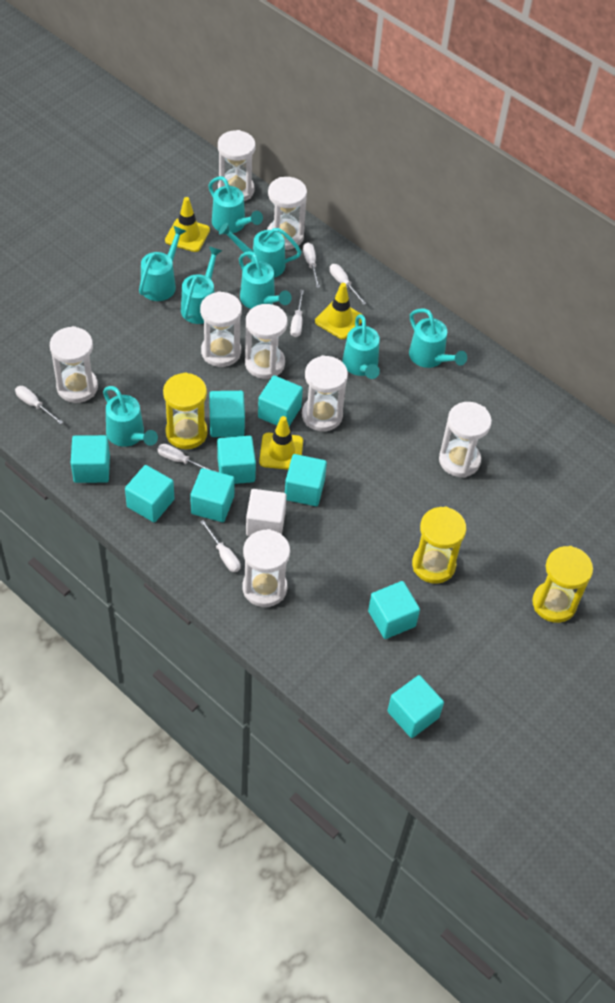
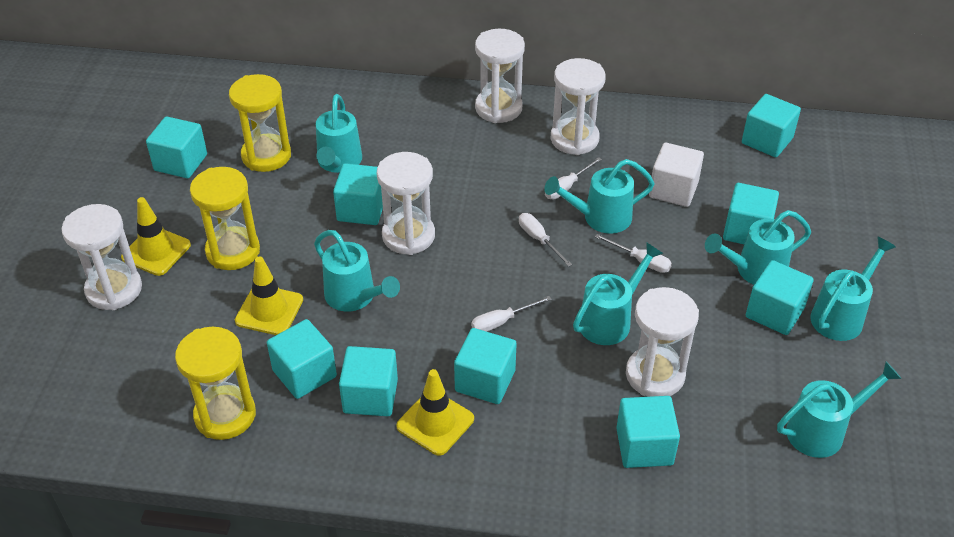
turquoise watering can: [103,386,158,447] [139,226,186,301] [181,247,222,324] [208,176,263,233] [219,223,301,278] [239,251,292,309] [342,314,380,379] [409,308,467,368] = 8 -> [314,230,400,311] [316,94,362,173] [544,159,655,234] [573,242,664,345] [705,210,811,285] [777,361,902,458] [811,237,896,341] = 7
white hourglass: [50,326,98,403] [200,291,242,367] [218,130,255,201] [242,529,290,607] [245,304,288,379] [267,177,307,250] [302,355,348,431] [439,402,492,478] = 8 -> [61,204,142,310] [377,152,435,255] [475,29,525,123] [551,58,606,155] [626,287,699,397] = 5
white screwdriver: [15,386,63,424] [157,444,217,472] [200,520,240,572] [290,290,304,337] [303,242,320,288] [330,264,367,305] = 6 -> [471,296,552,332] [519,213,572,267] [545,157,602,199] [595,234,672,273] = 4

